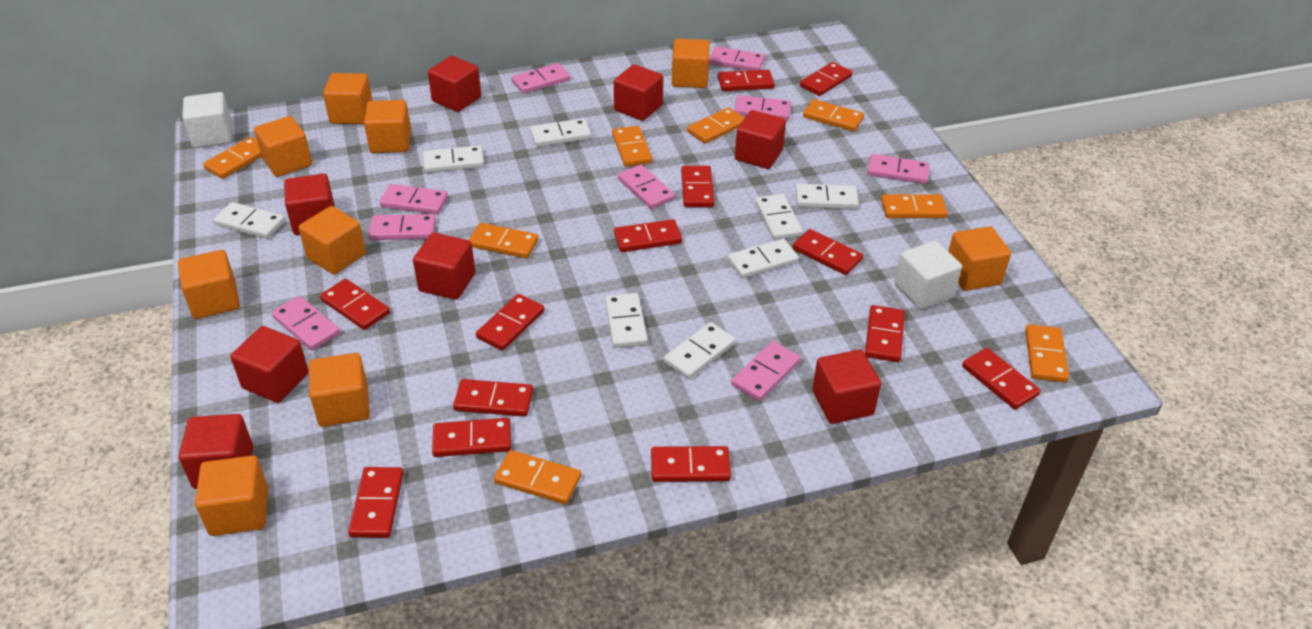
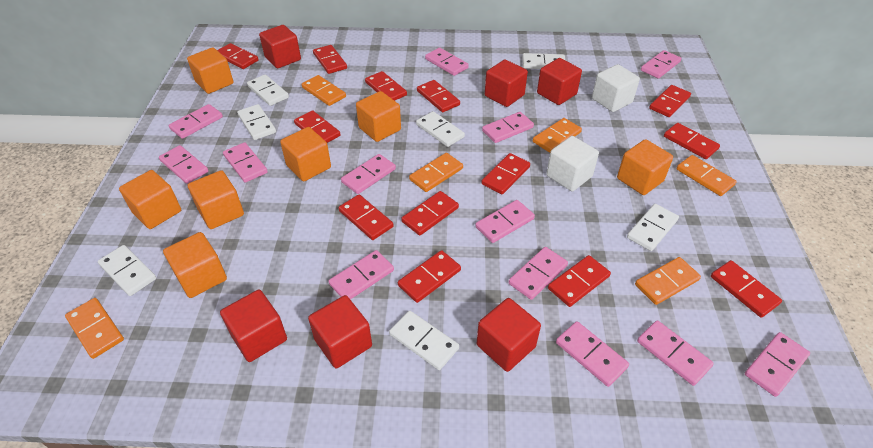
orange cube: [178,250,240,319] [195,456,268,536] [254,116,312,177] [299,206,366,274] [309,353,370,427] [323,73,373,124] [364,100,411,153] [672,39,710,88] [948,226,1011,291] = 9 -> [119,170,181,229] [163,232,227,298] [187,47,234,94] [188,170,244,229] [280,127,331,181] [356,91,401,142] [617,139,673,195] = 7
orange domino: [203,137,262,179] [469,223,539,259] [494,450,581,504] [612,126,653,167] [687,108,744,144] [803,99,864,131] [881,194,948,218] [1025,324,1069,383] = 8 -> [65,298,124,359] [302,75,346,106] [409,153,463,192] [533,118,582,153] [635,257,701,305] [677,155,737,196] = 6
pink domino: [272,296,340,350] [368,214,436,240] [380,184,448,214] [511,63,570,94] [618,165,675,209] [709,46,765,70] [731,341,801,401] [734,95,791,120] [867,154,930,184] = 9 -> [159,145,208,184] [169,104,223,139] [223,142,268,183] [329,250,394,300] [341,154,396,194] [425,48,469,76] [476,200,535,243] [482,112,534,143] [509,247,568,300] [556,321,629,387] [637,320,714,386] [641,50,681,78] [745,332,810,397] = 13
red cube: [179,414,253,489] [230,326,309,403] [284,174,335,235] [413,233,475,300] [428,56,481,112] [614,64,663,121] [735,110,786,169] [812,350,881,424] = 8 -> [220,290,287,362] [259,25,301,68] [308,295,372,368] [477,298,541,372] [485,60,528,107] [537,58,582,105] = 6
white domino: [214,202,285,239] [423,145,484,173] [530,118,591,147] [605,293,648,348] [664,322,736,379] [728,239,799,278] [755,194,803,240] [795,184,859,209] = 8 -> [98,245,156,296] [237,104,276,140] [247,74,289,106] [389,311,459,370] [416,111,465,147] [522,53,566,69] [627,204,679,251] = 7

